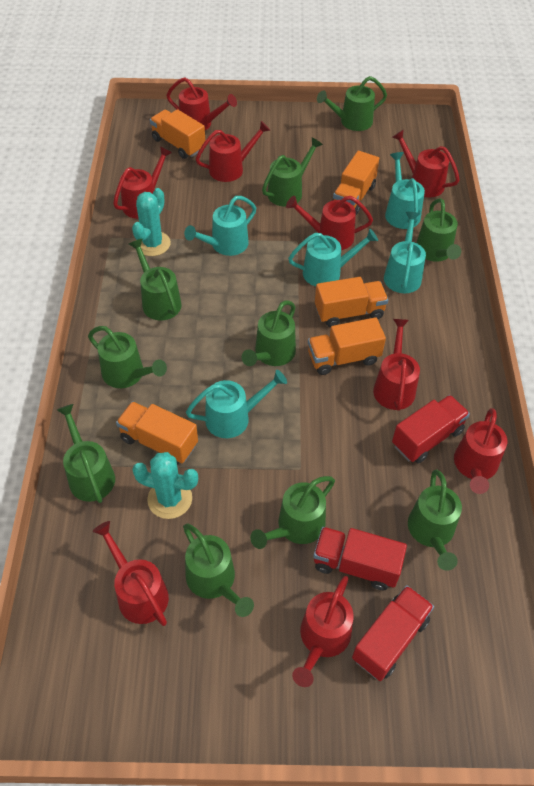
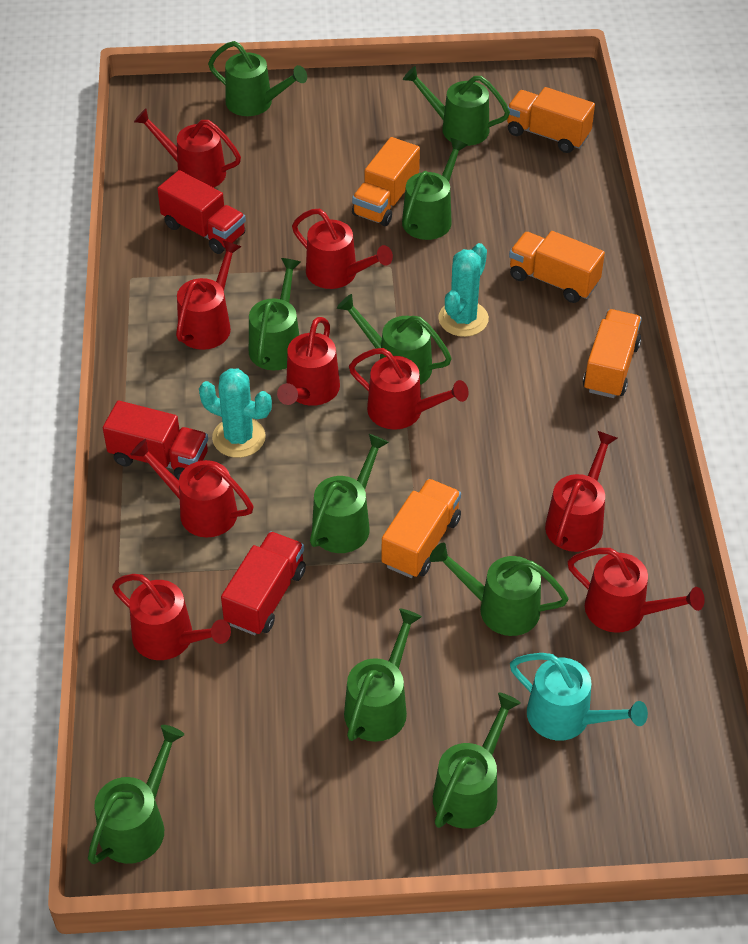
turquoise watering can: [184,196,256,256] [186,370,287,438] [288,229,378,286] [384,212,426,293] [385,152,425,229] = 5 -> [510,653,648,741] = 1

